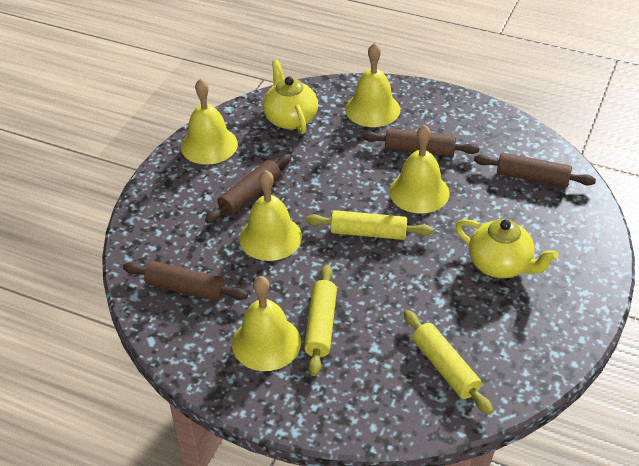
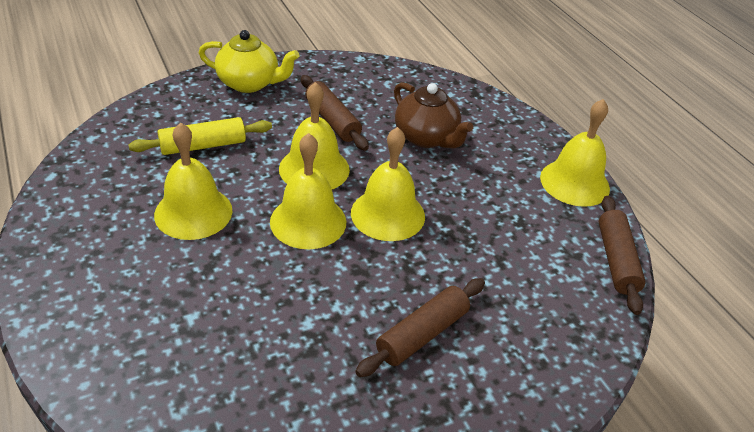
brown rolling pin: [123,261,248,301] [205,154,291,223] [362,128,480,157] [474,153,596,187] = 4 -> [301,75,369,151] [355,278,485,377] [599,196,646,315] = 3
brown teapot: none = 0 -> [394,82,473,148] = 1
yellow rolling pin: [304,265,337,376] [306,210,433,240] [404,310,493,415] = 3 -> [128,117,272,155] = 1
yellow teapot: [263,60,318,134] [455,219,558,278] = 2 -> [199,30,299,93] = 1

